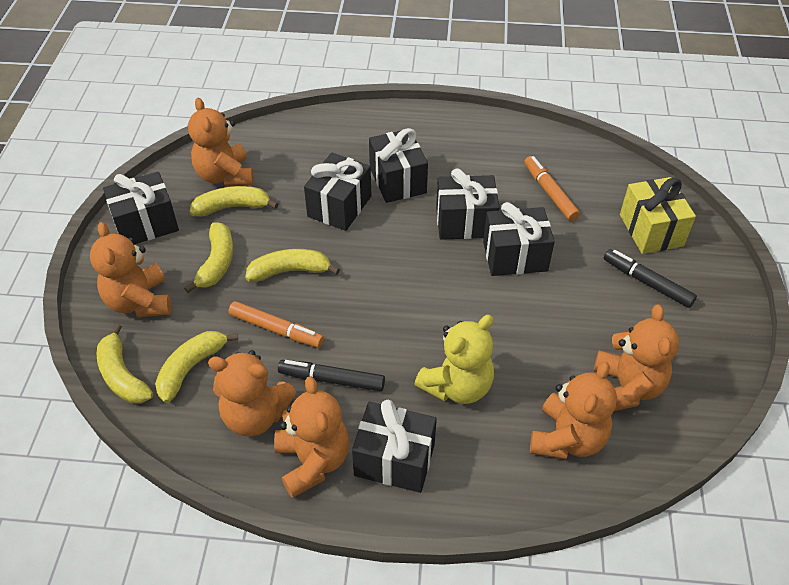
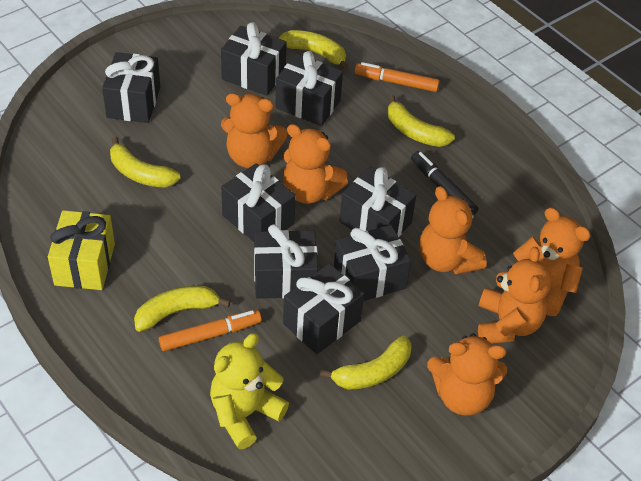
black gift: [103,172,179,244] [304,153,371,231] [352,400,437,493] [369,128,428,203] [436,168,500,240] [483,202,555,276] = 6 -> [102,52,160,123] [221,22,287,96] [221,163,296,242] [254,224,318,299] [275,51,343,126] [283,263,364,354] [334,225,411,301] [340,167,416,237] = 8
black marker: [278,360,385,391] [604,249,697,308] = 2 -> [411,151,479,215] = 1

